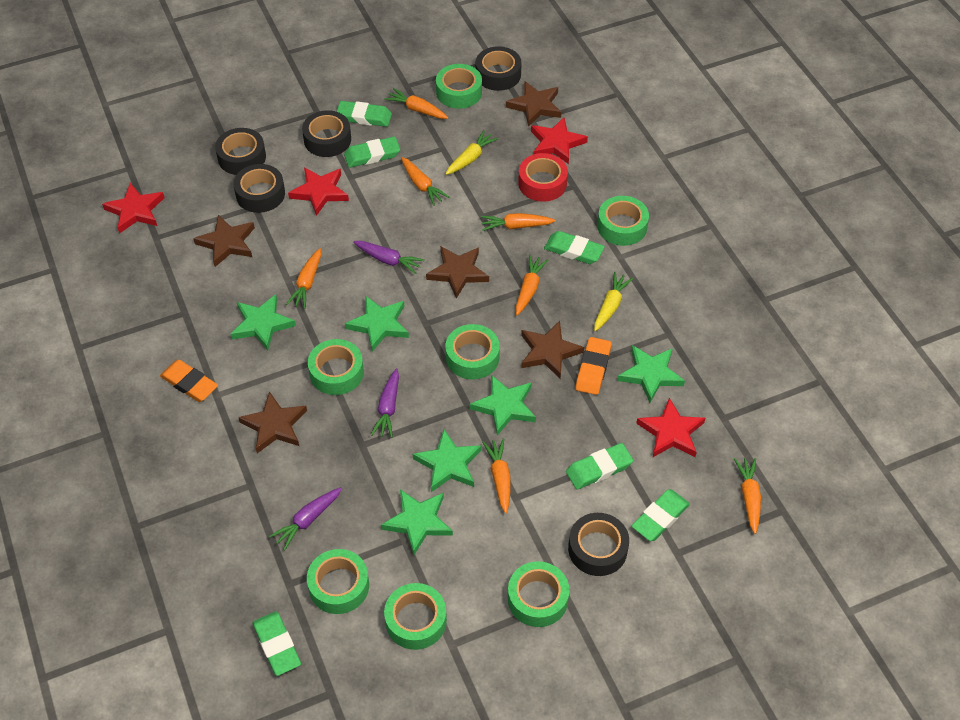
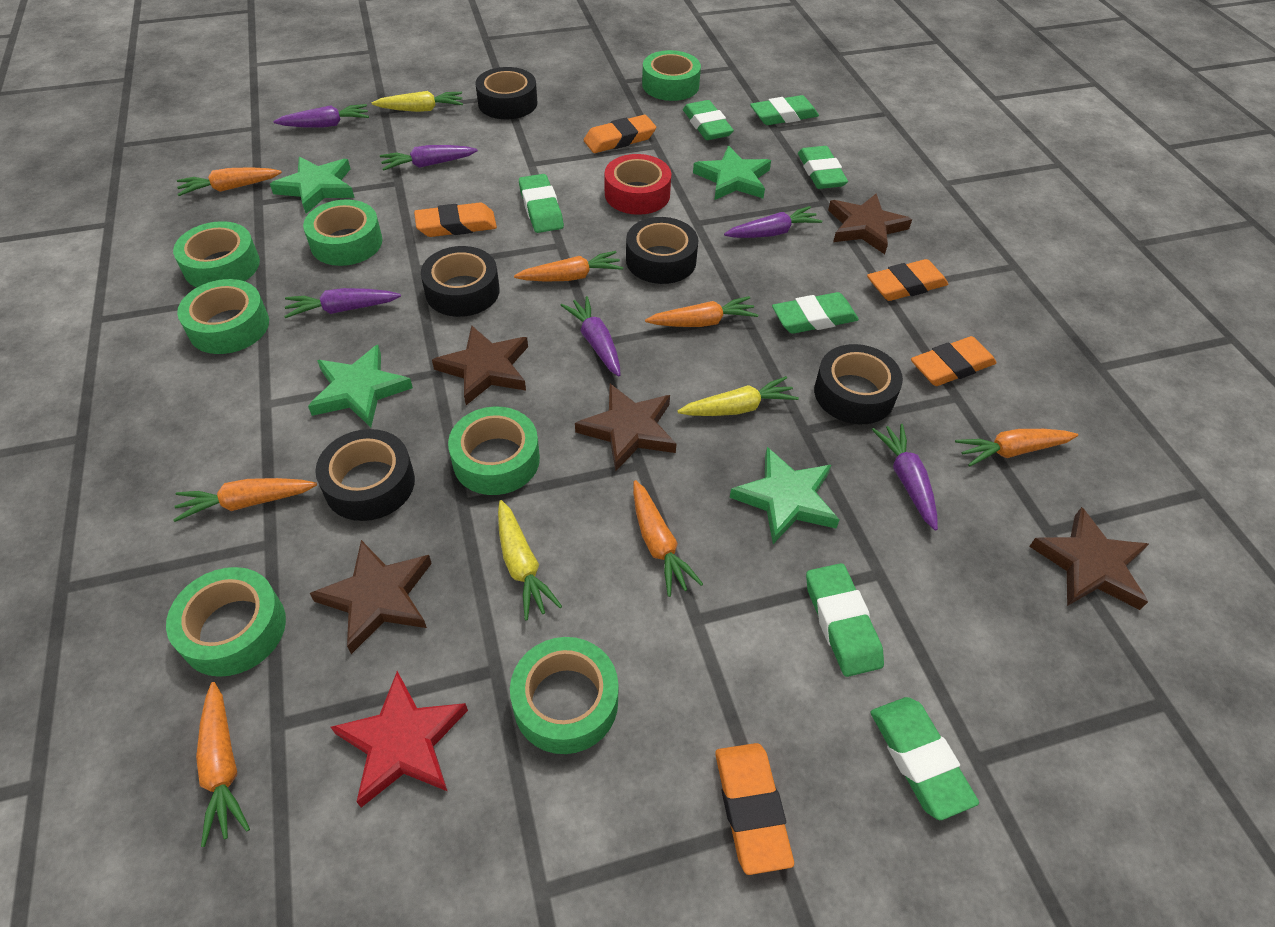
green eraser: [252,611,301,676] [337,101,392,127] [344,137,400,168] [544,231,605,264] [566,443,633,490] [631,489,690,541] = 6 -> [519,174,564,233] [683,100,734,140] [750,95,819,125] [772,292,859,334] [798,146,848,189] [806,563,884,677] [871,697,979,820] = 7
green star: [230,294,296,351] [345,296,409,352] [381,489,453,555] [413,429,481,492] [470,375,536,436] [617,345,685,403] = 6 -> [270,157,355,214] [308,345,413,427] [693,146,771,200] [730,447,840,544] = 4
orange eraser: [160,360,218,402] [575,337,612,395] = 2 -> [414,203,497,237] [584,115,656,153] [715,743,794,875] [867,259,948,301] [911,336,997,386] = 5
purple carrot: [269,487,342,550] [353,241,424,274] [371,368,399,438] = 3 -> [273,104,369,128] [284,288,401,318] [380,145,478,171] [561,296,621,376] [724,206,822,238] [872,424,938,531] = 6
red star: [102,183,164,233] [288,167,349,216] [531,117,588,164] [636,398,705,457] = 4 -> [331,671,468,807] = 1
yellow carrot: [445,130,498,175] [594,272,633,331] = 2 -> [372,91,463,112] [498,500,562,620] [677,376,799,416] = 3

